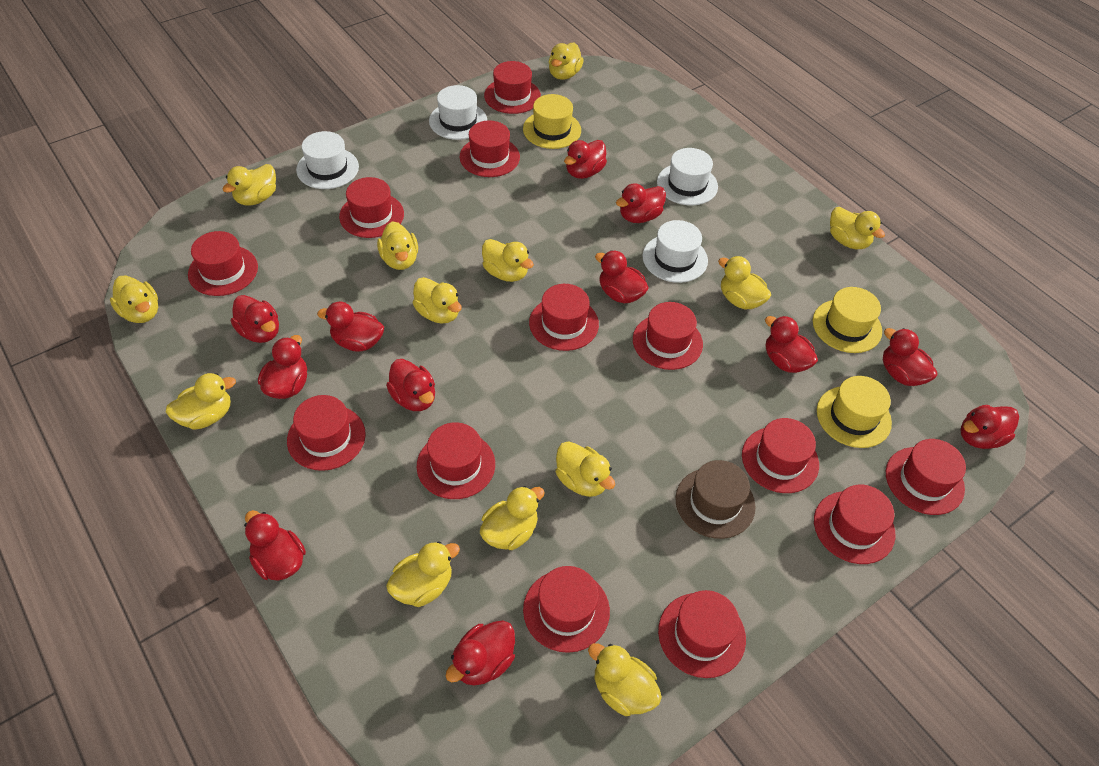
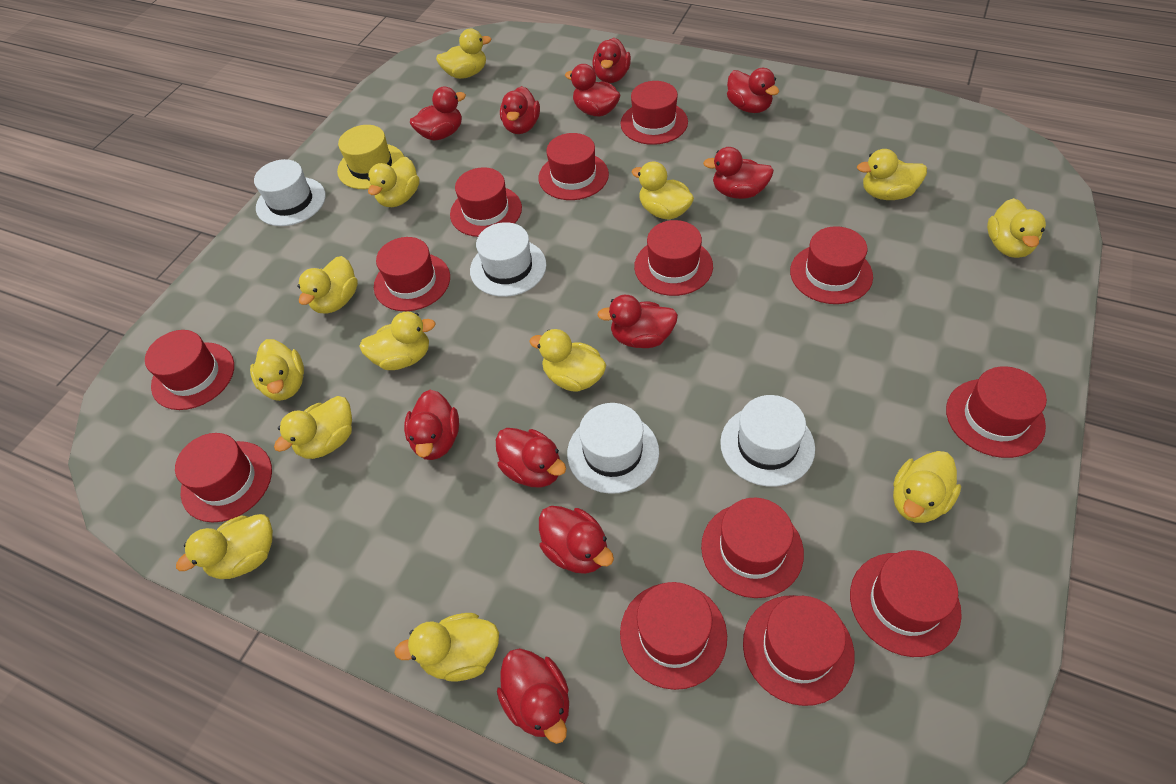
brown hat: [675,460,756,539] = 1 -> none = 0
red duck: [231,295,279,343] [244,510,306,581] [258,335,307,399] [317,301,384,352] [386,359,435,411] [446,620,515,686] [564,140,607,179] [595,250,649,304] [616,183,666,223] [765,316,818,373] [883,328,937,386] [960,405,1019,449] = 12 -> [404,390,459,460] [410,86,466,140] [496,428,566,487] [497,648,569,744] [500,86,540,134] [539,506,614,574] [565,64,620,117] [592,38,631,83] [597,295,678,348] [703,147,774,199] [727,68,779,113] = 11
yellow hat: [523,94,581,149] [813,287,882,353] [817,376,892,448] = 3 -> [337,125,404,189] = 1

